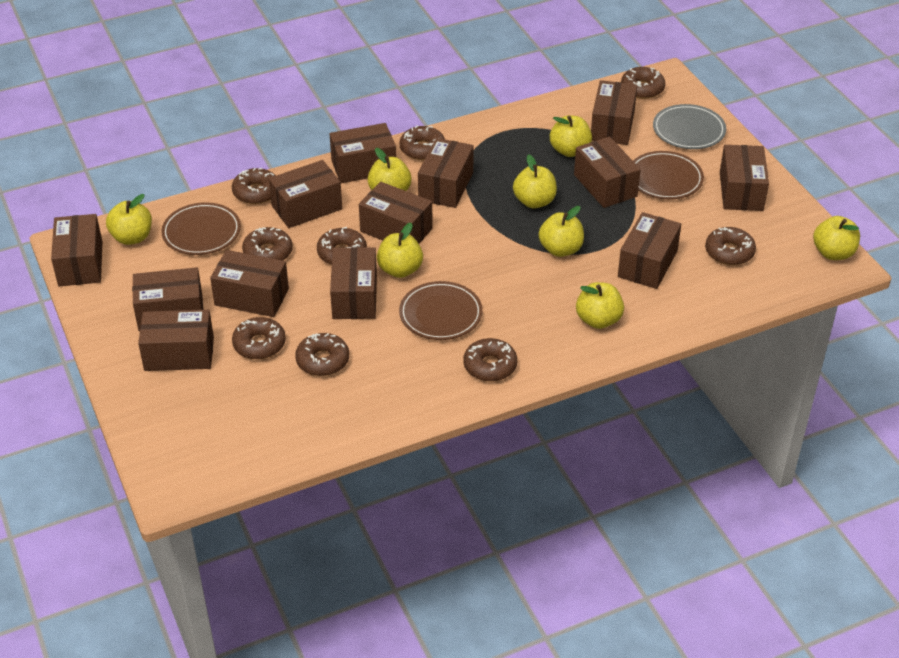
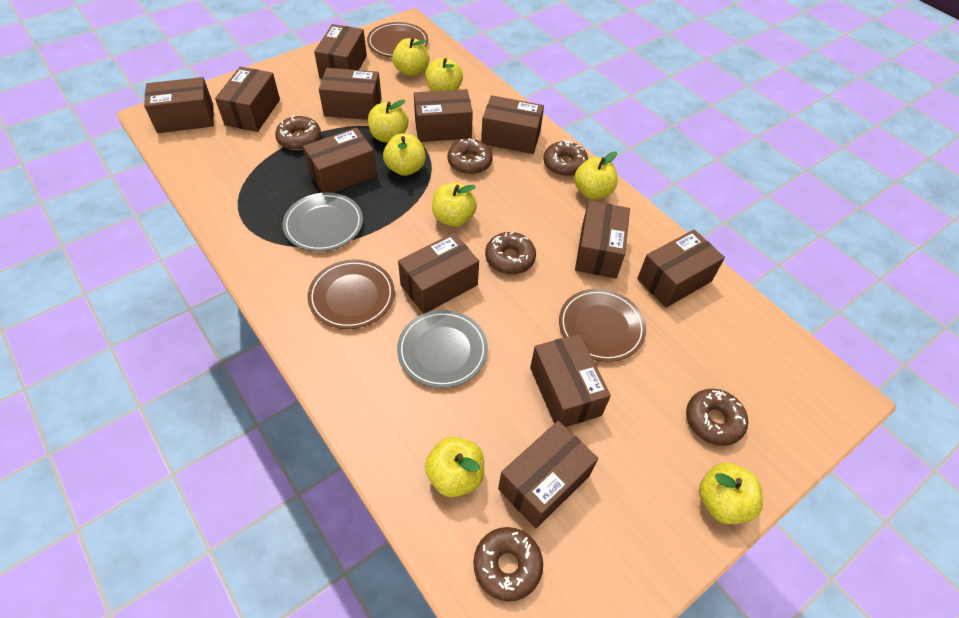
brown box: [51,214,102,286] [132,267,203,331] [138,310,214,371] [210,250,289,317] [269,160,342,228] [330,123,396,183] [330,247,377,319] [359,182,433,244] [418,138,474,208] [574,137,641,208] [591,80,637,145] [618,212,681,289] [720,145,769,211] = 13 -> [144,77,214,133] [215,67,280,132] [303,127,377,193] [314,24,367,79] [319,68,382,120] [398,233,479,314] [414,89,473,142] [481,95,544,154] [498,421,598,528] [530,334,611,427] [575,201,630,278] [637,230,725,308] = 12
brown donut: [232,168,276,204] [232,317,286,359] [242,227,293,260] [295,333,349,376] [317,227,367,265] [399,126,445,160] [463,338,517,382] [621,67,665,99] [705,227,756,265] = 9 -> [275,115,321,150] [448,138,493,174] [473,527,543,602] [485,232,536,274] [543,141,588,176] [686,389,748,446] = 6
grey plate: [653,104,726,149] = 1 -> [282,193,363,252] [397,310,488,388] = 2

